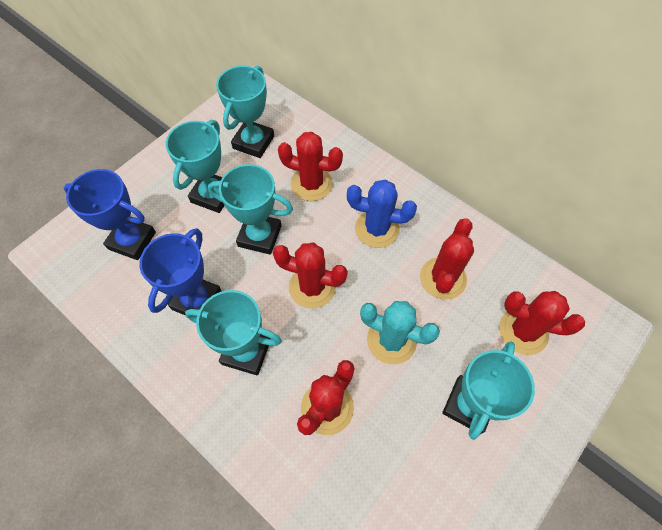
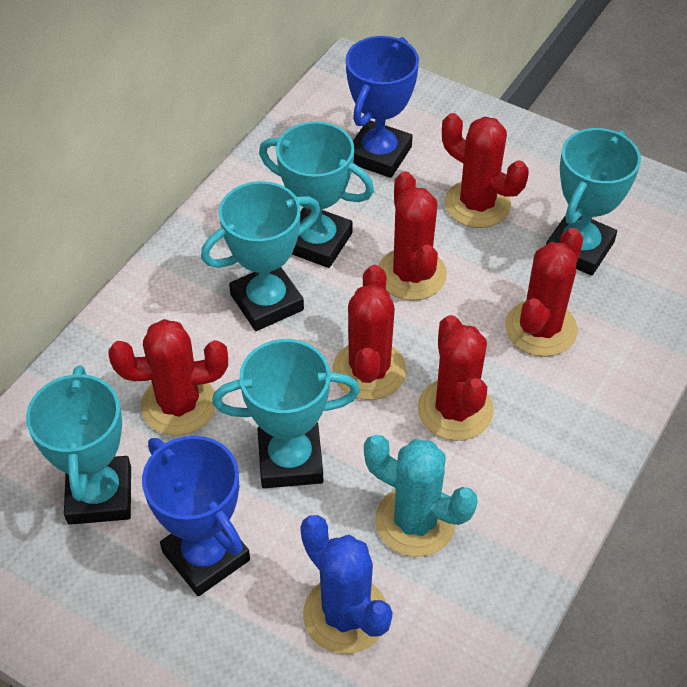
red cactus: [273,242,348,309] [278,132,343,201] [297,360,355,435] [420,218,474,299] [499,291,585,355] = 5 -> [108,319,228,436] [333,265,407,400] [378,171,447,301] [418,315,494,441] [442,113,529,228] [505,228,583,357] = 6

